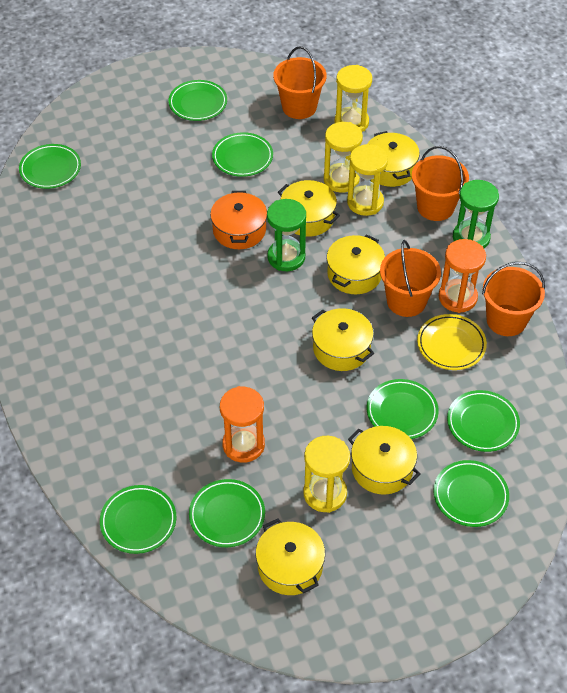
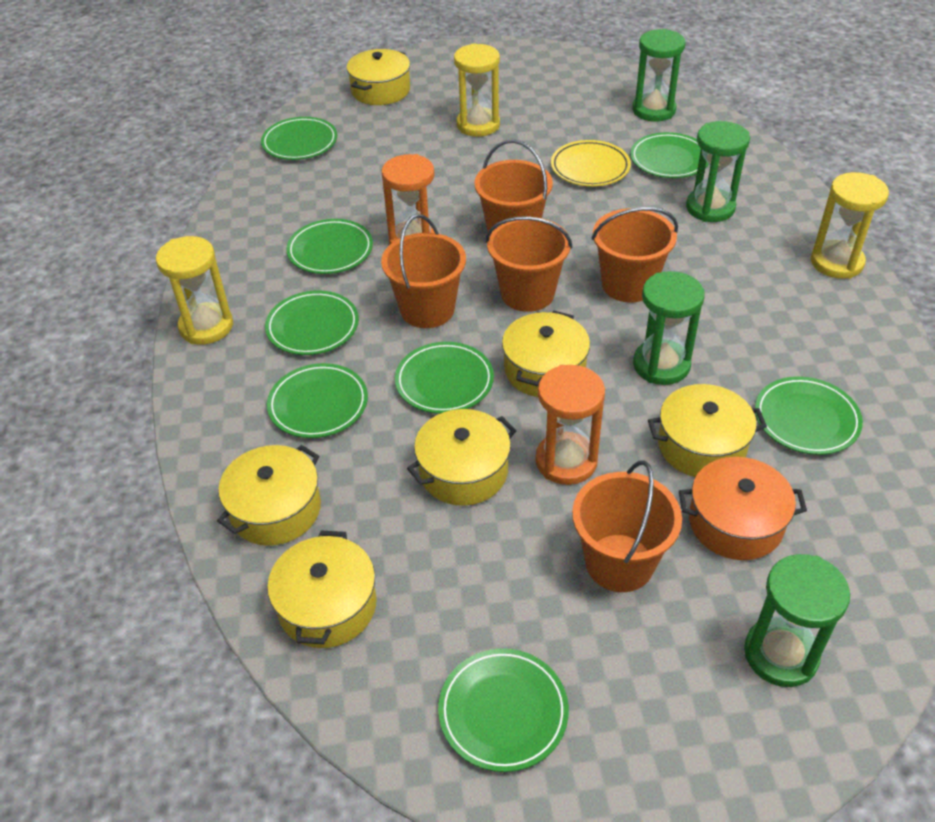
green hourglass: [267,199,306,271] [453,180,499,248] = 2 -> [633,29,686,122] [633,271,705,385] [686,121,750,222] [744,554,850,687] = 4
orange bucket: [273,46,327,119] [380,240,441,317] [412,146,469,221] [482,262,545,336] = 4 -> [381,214,466,328] [474,140,553,231] [486,217,572,312] [572,460,682,592] [592,207,678,303] = 5
yellow hourglass: [303,436,350,513] [324,122,363,192] [334,65,372,132] [347,144,388,216] = 4 -> [156,236,233,345] [454,43,500,137] [810,172,889,279] = 3

